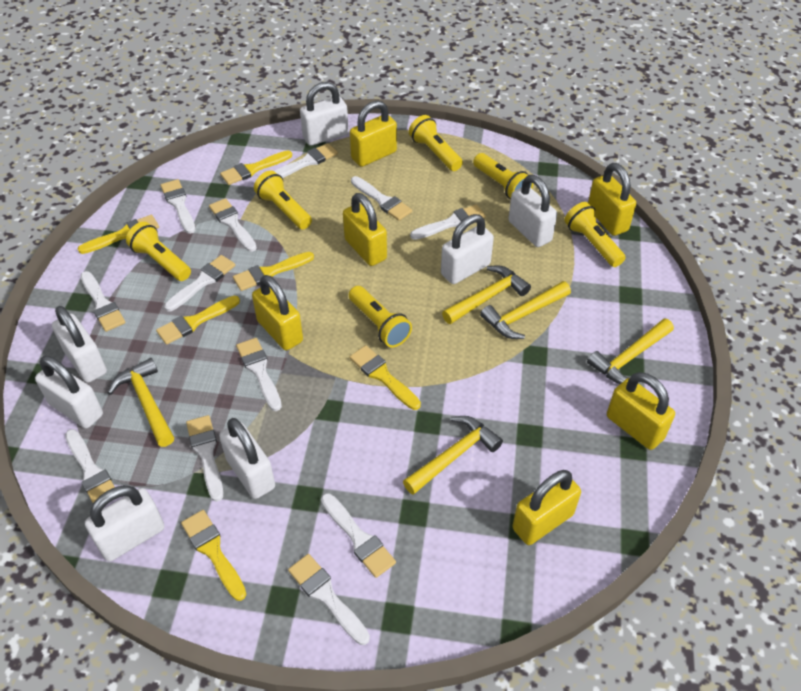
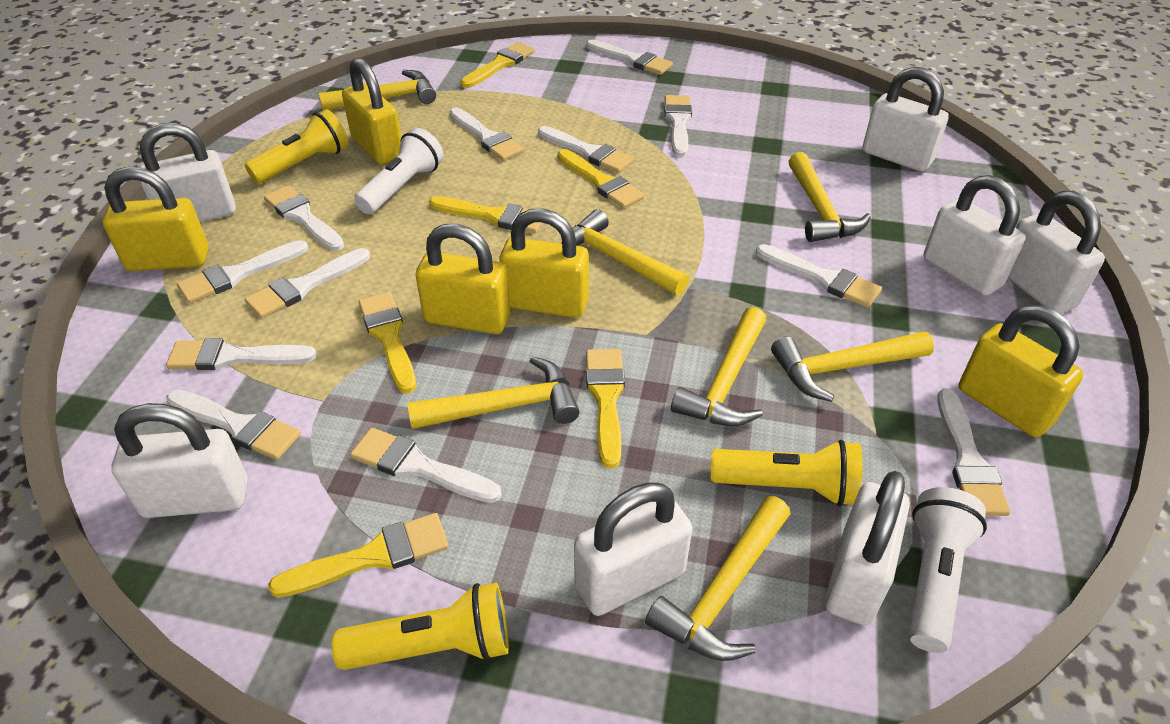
white flashlight: none = 0 -> [354,128,444,214] [909,487,987,653] = 2
yellow flashlight: [126,222,191,281] [254,171,312,229] [349,286,412,348] [409,115,463,171] [473,153,533,199] [564,202,626,267] = 6 -> [245,109,348,183] [332,583,509,670] [711,440,863,507] = 3
yellow hammer: [108,358,174,447] [403,416,503,495] [442,265,531,324] [480,281,571,339] [587,318,674,384] = 5 -> [318,70,436,110] [407,356,579,429] [561,209,689,295] [645,496,791,661] [671,307,767,426] [771,331,934,402] [788,152,871,242] = 7
yellow padlock: [252,275,303,350] [343,193,387,266] [350,100,397,167] [512,470,581,545] [588,163,636,236] [607,372,675,450] = 6 -> [102,167,209,271] [342,57,402,165] [415,224,510,334] [499,209,589,318] [959,305,1083,437] = 5

